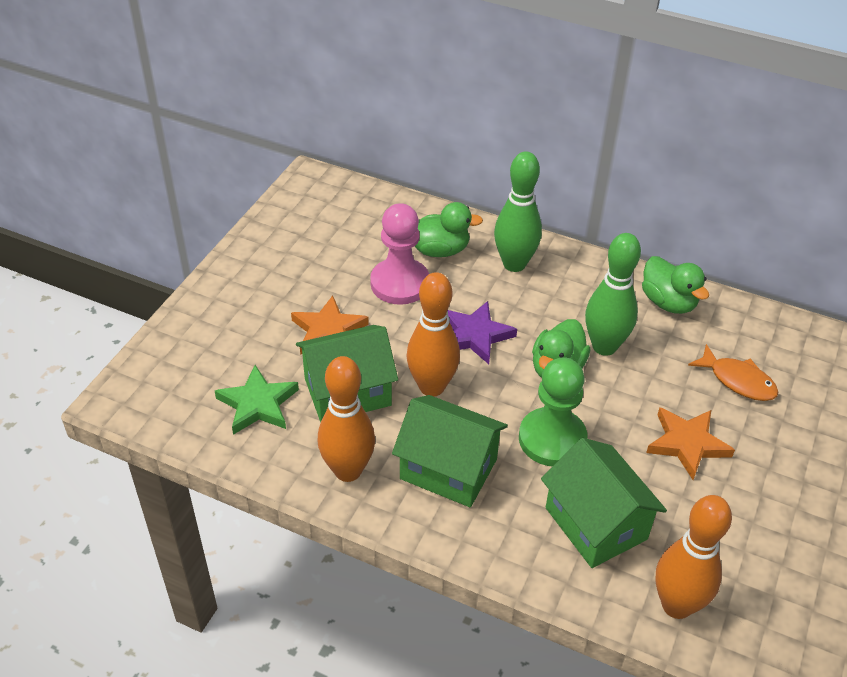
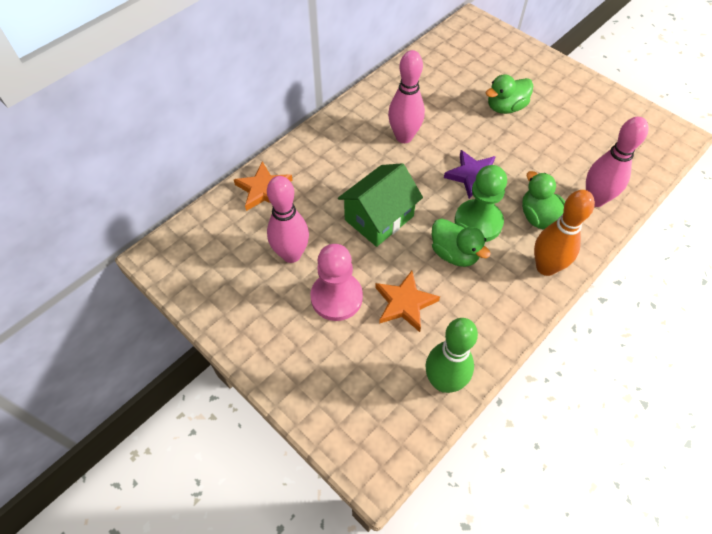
green bowling pin: [494,151,542,272] [585,233,641,356] = 2 -> [426,318,478,393] = 1
green house: [296,325,398,422] [392,395,508,507] [541,438,667,568] = 3 -> [338,163,423,247] = 1
green star: [215,365,299,435] = 1 -> none = 0
orange bowling pin: [318,356,375,482] [407,272,460,397] [655,495,732,619] = 3 -> [534,190,595,276] = 1
orange fish: [688,344,778,401] = 1 -> none = 0
pink bowling pin: none = 0 -> [267,176,309,263] [388,50,425,143] [586,117,649,207] = 3

